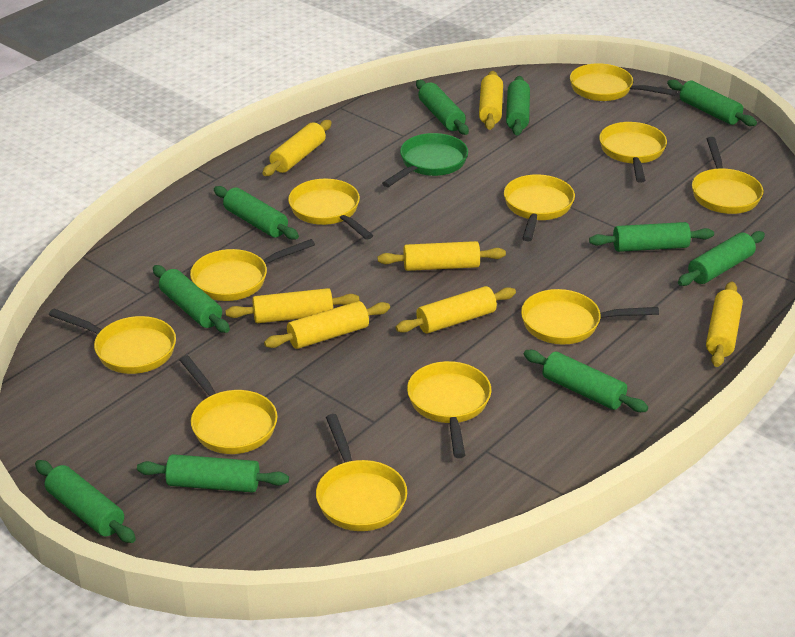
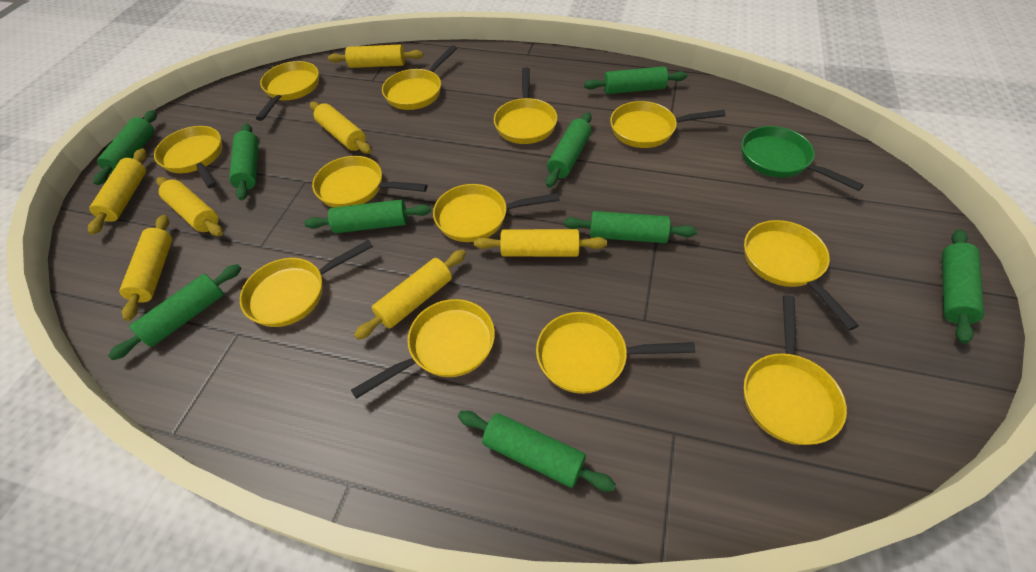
green rolling pin: [35,460,136,543] [137,454,289,493] [153,265,230,333] [214,186,299,240] [416,80,469,135] [506,76,530,135] [524,350,648,412] [589,222,714,252] [667,80,757,126] [678,231,765,286] = 10 -> [93,110,157,185] [108,264,241,360] [229,124,258,200] [304,199,431,233] [458,411,616,492] [546,112,592,188] [564,211,697,243] [584,66,687,94] [942,229,984,344] = 9
yellow pan: [49,309,176,374] [180,355,278,454] [190,239,315,301] [288,179,373,240] [316,414,407,531] [407,361,491,458] [504,174,575,242] [521,289,659,344] [570,63,677,101] [599,122,667,183] [692,137,763,214] = 11 -> [154,126,223,188] [240,240,373,327] [256,61,319,121] [312,156,428,207] [351,299,495,399] [382,45,457,110] [433,184,560,242] [494,67,558,144] [536,312,695,394] [610,101,726,148] [744,220,859,330] [744,295,847,445] = 12

